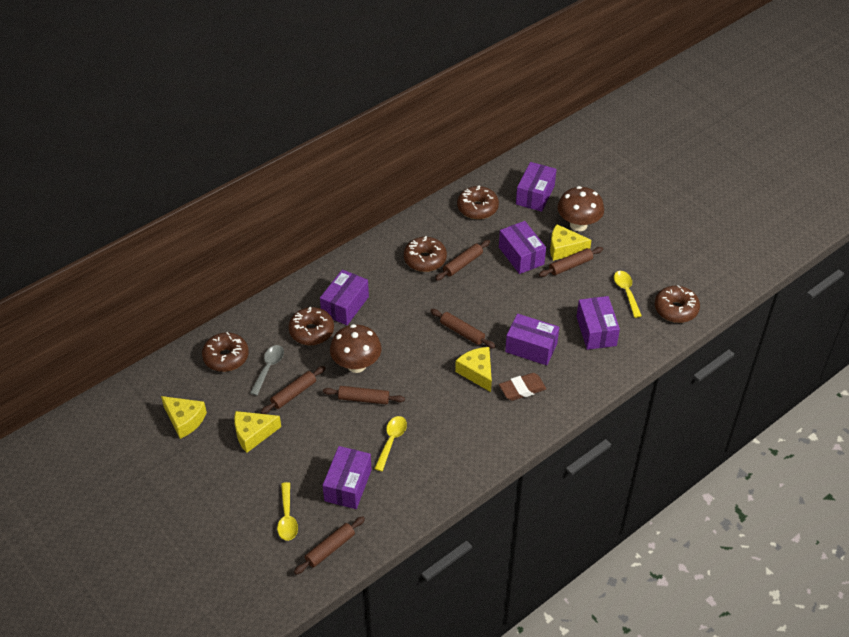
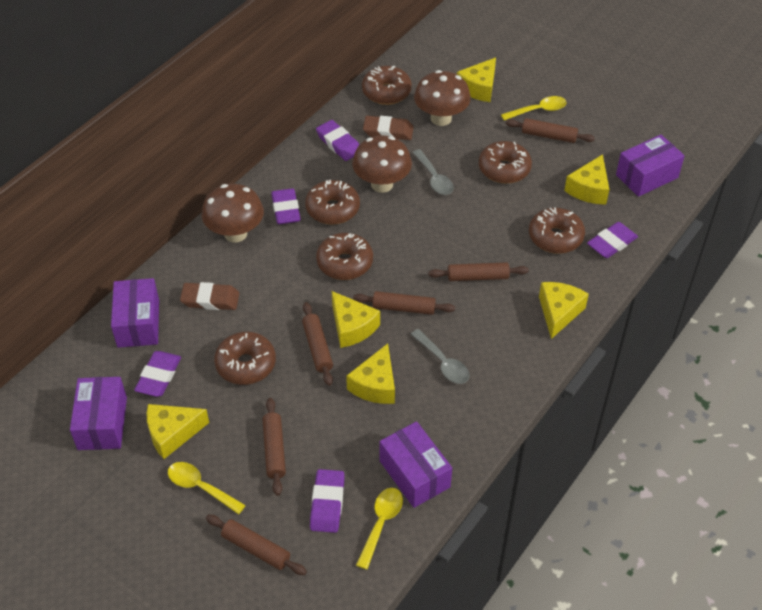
brown donut: [202,332,249,372] [288,307,334,345] [404,236,447,272] [457,185,499,219] [654,285,700,323] = 5 -> [214,332,276,385] [305,180,360,225] [316,233,373,280] [362,66,412,105] [479,141,532,183] [529,208,585,254] = 6
brown eraser: [499,373,546,401] = 1 -> [180,282,239,310] [363,116,414,140] = 2
brown mushroom: [330,324,381,373] [557,186,604,231] = 2 -> [202,184,264,243] [352,135,412,193] [414,70,471,126] = 3
grey spoon: [250,345,284,396] = 1 -> [411,329,469,384] [412,149,454,195] = 2
purple box: [320,270,369,325] [323,446,372,509] [499,221,546,274] [505,314,559,365] [516,162,556,212] [576,296,620,350] = 6 -> [70,377,127,450] [111,278,159,348] [380,421,452,508] [616,135,685,197] = 4
purple eraser: none = 0 -> [134,351,181,397] [271,188,301,224] [310,469,345,533] [316,120,359,161] [587,222,638,258] = 5
yellow cheese: [161,396,207,439] [234,411,281,453] [455,347,492,392] [550,224,591,261] = 4 -> [146,404,209,459] [332,291,380,348] [346,343,395,404] [457,58,496,102] [539,282,589,339] [564,154,609,205] = 6

